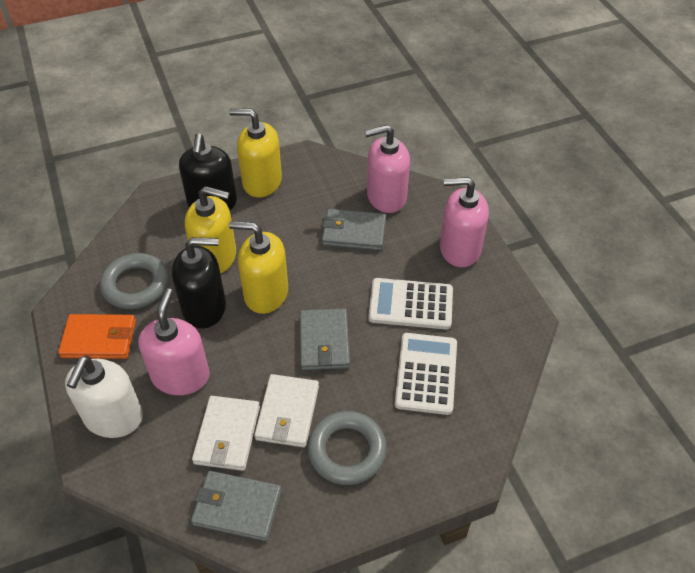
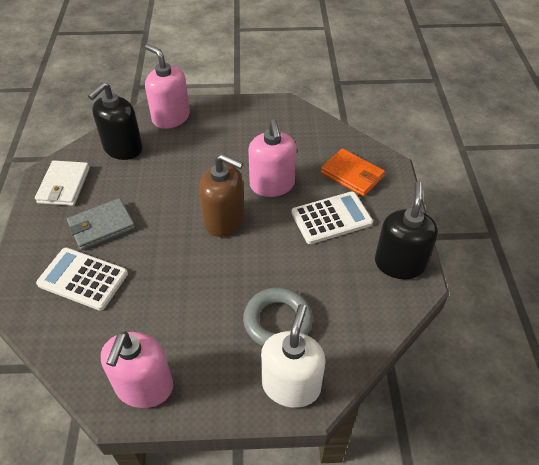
brown soap dispenser: none = 0 -> [199,154,244,237] = 1
grey ring: [100,253,169,309] [307,411,387,485] = 2 -> [243,287,313,347] = 1
grey wallet: [191,471,282,541] [300,309,350,370] [322,209,386,251] = 3 -> [67,198,135,250] = 1
white wallet: [192,396,260,471] [254,374,319,448] = 2 -> [35,160,90,206] = 1
yellow soap dispenser: [185,186,236,274] [229,108,282,197] [229,221,288,314] = 3 -> none = 0

